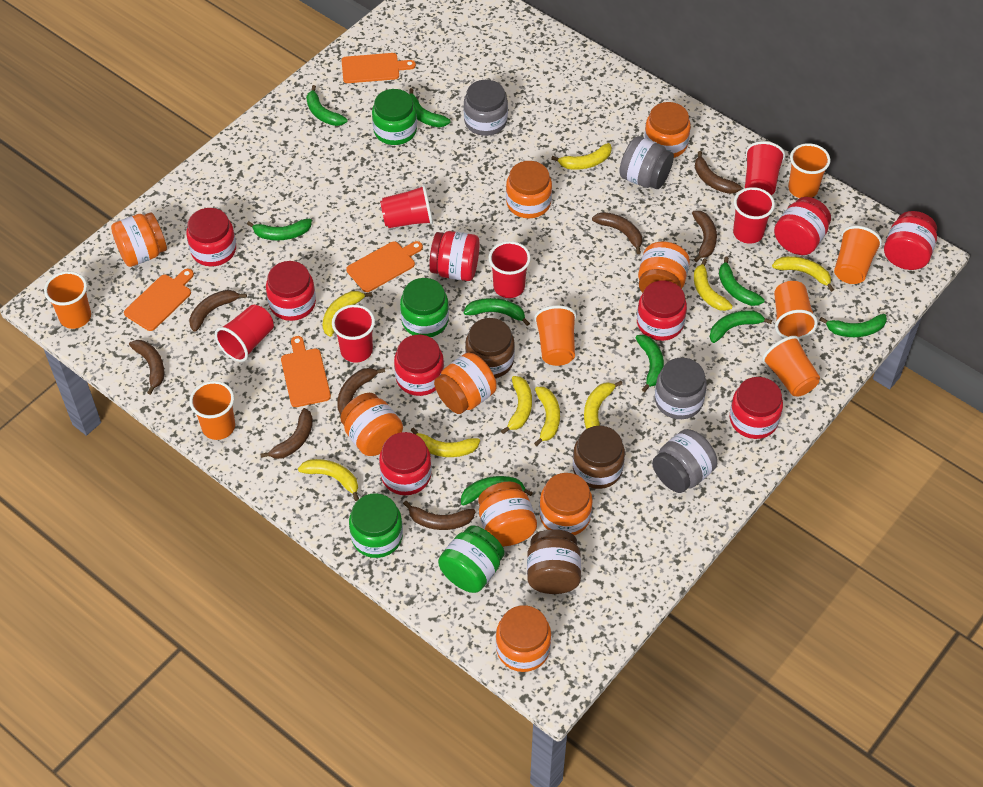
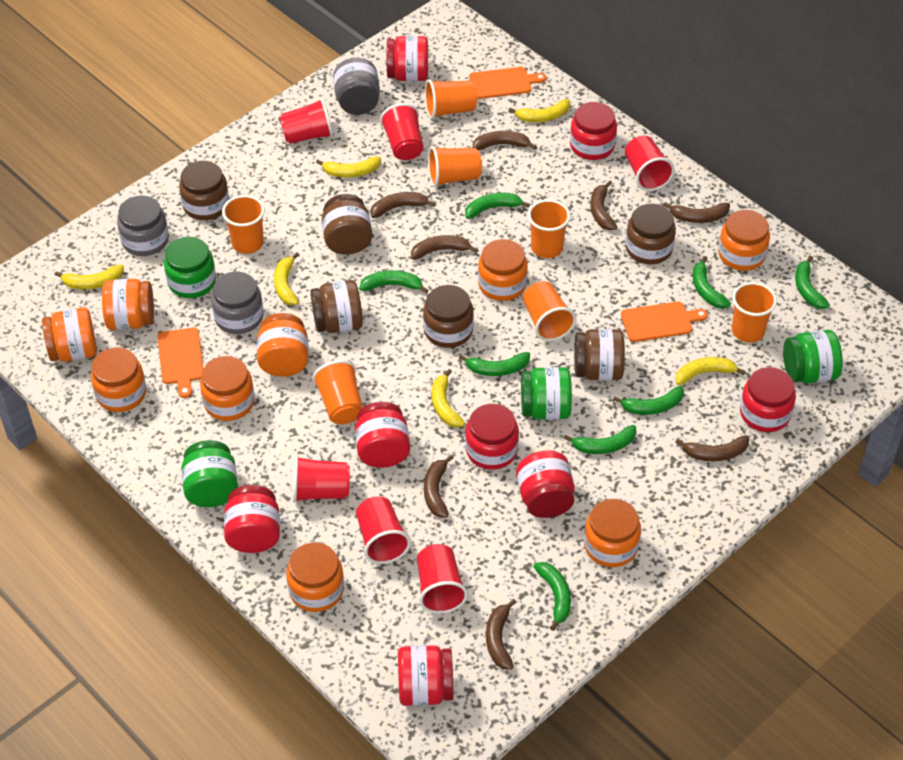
brown jar: [465,318,515,378] [527,529,581,594] [573,426,625,489] = 3 -> [179,161,229,220] [311,280,363,333] [322,194,372,255] [423,285,474,348] [574,329,625,380] [625,204,676,264] = 6
green banana: [247,219,312,241] [306,85,347,126] [409,88,450,127] [461,476,533,506] [464,298,530,326] [635,335,664,392] [709,310,772,343] [719,257,765,306] [820,314,887,337] = 9 -> [359,270,428,293] [459,352,530,376] [465,193,530,219] [533,562,571,631] [564,425,636,454] [613,386,684,415] [692,256,731,308] [795,256,830,309] = 8
grey jar: [464,80,508,136] [619,136,674,189] [652,429,717,493] [655,358,707,419] = 4 -> [117,196,169,256] [211,272,263,334] [333,58,380,115] = 3
orange cutting board: [124,269,194,331] [281,336,331,407] [342,53,416,83] [346,241,423,292] = 4 -> [157,327,204,398] [469,67,546,99] [621,302,708,342] = 3
red jar: [186,208,236,266] [266,261,316,321] [379,432,432,495] [394,335,444,396] [429,231,479,281] [637,280,687,341] [730,377,783,439] [774,197,831,255] [884,211,937,270] = 9 -> [224,485,280,553] [355,402,410,468] [387,36,428,81] [398,645,454,706] [465,404,519,470] [516,451,575,518] [570,102,617,160] [740,367,796,432] = 8
yellow banana: [298,459,359,501] [322,291,372,337] [410,428,480,457] [501,376,532,434] [534,387,560,446] [551,143,612,170] [584,381,622,429] [694,259,733,311] [772,256,834,292] = 9 -> [55,264,124,289] [274,252,299,305] [316,156,381,178] [432,369,465,428] [508,99,570,122] [676,357,746,385] = 6

